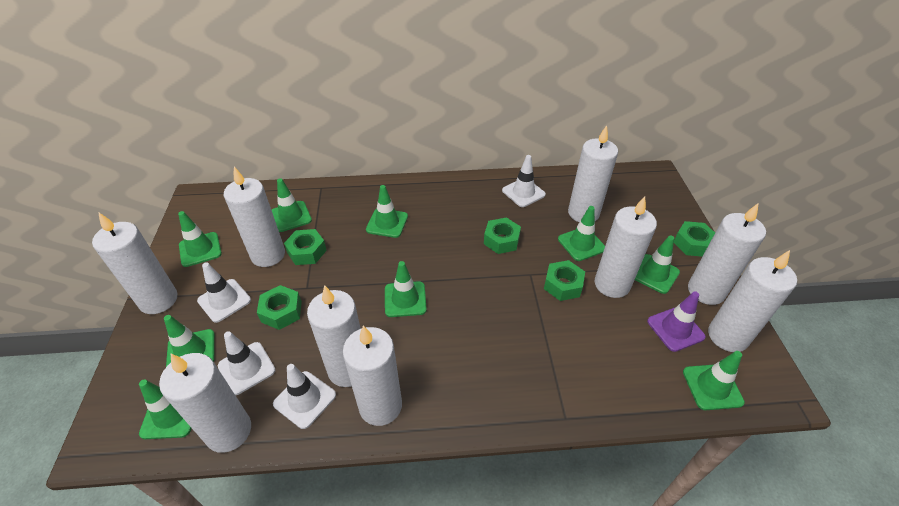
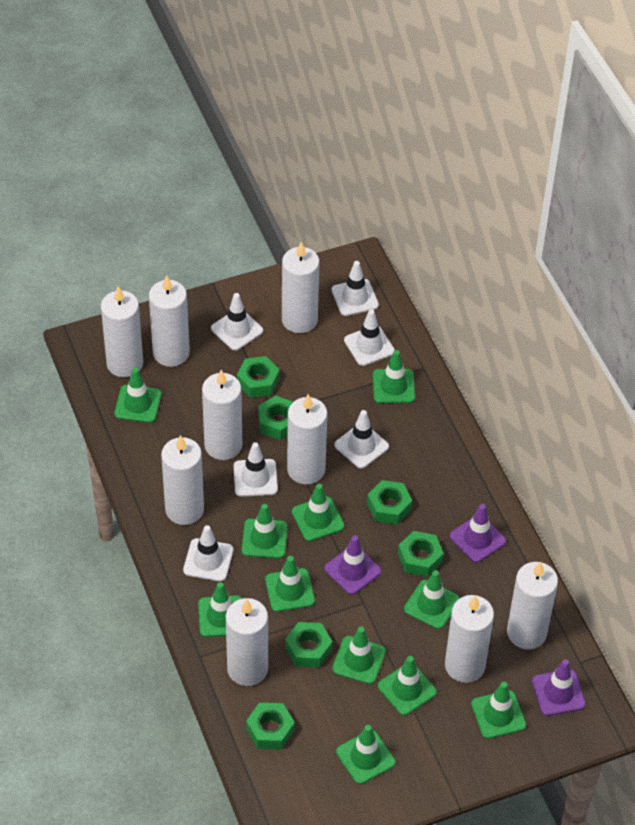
green nut: [257,285,302,330] [284,229,327,265] [484,217,521,254] [544,260,585,301] [674,221,715,257] = 5 -> [237,356,279,398] [246,703,295,749] [258,396,293,440] [285,622,332,668] [367,480,412,525] [398,531,444,577] = 6
green traffic cone: [139,379,192,439] [164,315,215,367] [178,211,222,267] [272,178,312,232] [366,185,408,238] [385,261,427,317] [558,206,605,261] [635,235,680,294] [683,351,745,410] = 9 -> [114,368,161,423] [198,582,242,637] [242,504,288,559] [265,556,315,612] [292,484,345,541] [332,626,386,684] [336,725,396,784] [373,350,415,403] [378,656,437,716] [404,570,460,629] [471,682,526,739] = 11
purple traffic cone: [647,291,706,352] = 1 -> [324,535,382,595] [450,504,506,563] [532,659,586,716] = 3
white traffic cone: [197,262,251,323] [218,331,275,395] [273,364,336,429] [502,155,546,207] = 4 -> [183,525,233,582] [211,293,263,351] [234,442,278,497] [332,261,379,316] [334,410,389,469] [344,309,395,366] = 6

